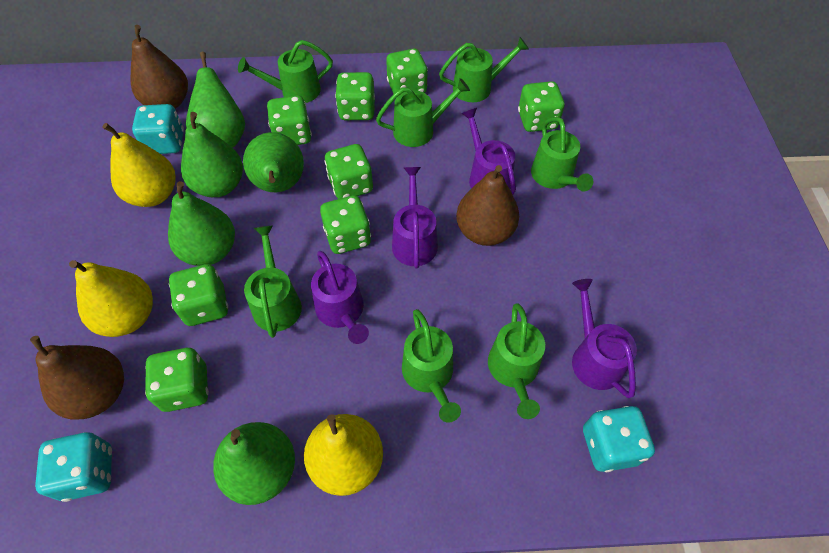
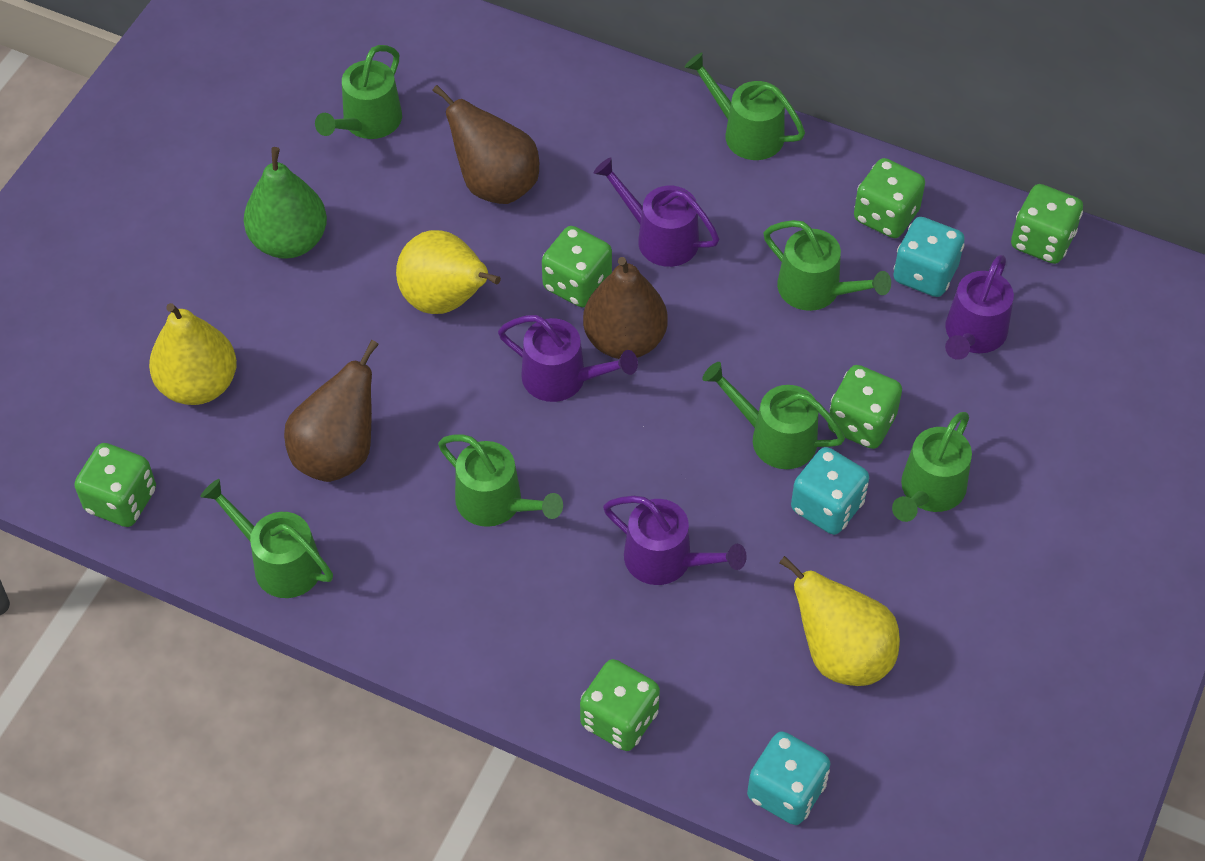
green dice: [145,348,209,412] [169,264,228,326] [267,95,312,145] [320,195,371,254] [324,144,373,199] [335,72,375,120] [386,49,428,94] [518,81,565,132] = 8 -> [74,443,156,527] [542,226,612,308] [580,659,660,751] [828,365,902,449] [854,158,925,238] [1011,184,1083,264] = 6
green pear: [168,181,235,266] [181,112,243,197] [186,52,245,148] [213,422,295,505] [243,132,304,192] = 5 -> [244,147,327,259] = 1

